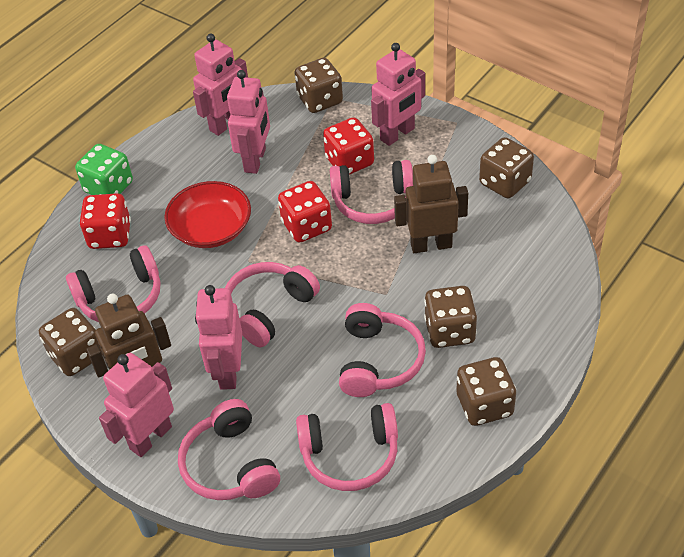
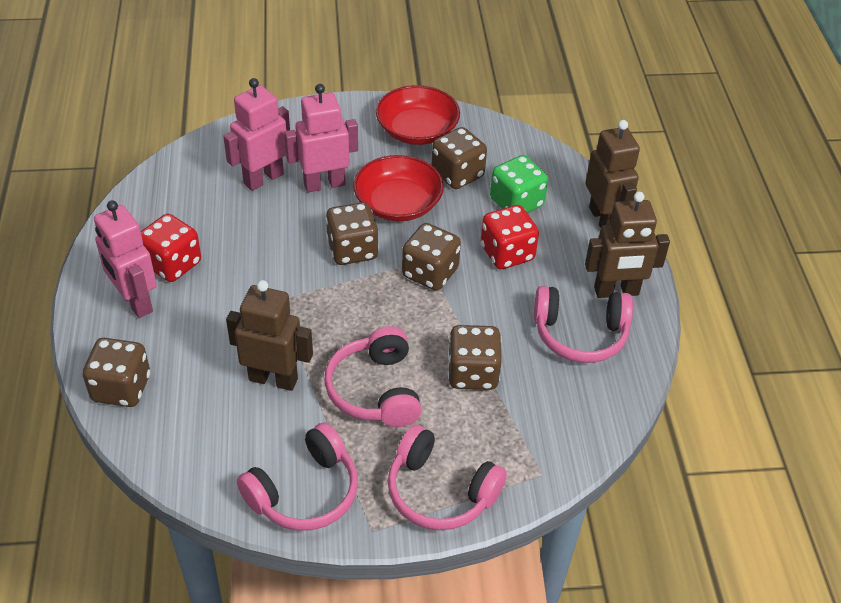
brown robot: [87,293,171,377] [394,155,468,253] = 2 -> [226,280,313,391] [585,120,640,228] [585,192,670,298] = 3
pink headphones: [66,245,160,322] [178,399,280,500] [225,262,320,347] [296,403,398,491] [330,160,413,224] [339,303,426,397] = 6 -> [237,422,358,531] [324,326,421,427] [388,425,507,530] [534,286,633,363] = 4
pink robot: [99,353,174,457] [193,34,248,136] [195,285,242,390] [227,70,270,174] [371,43,425,146] = 5 -> [94,200,157,318] [223,78,290,191] [284,84,358,192] = 3
red bowl: [164,181,251,248] = 1 -> [353,155,444,221] [376,85,460,145] = 2
red dice: [80,193,131,249] [278,181,332,243] [323,117,374,175] = 3 -> [141,214,201,282] [481,205,539,269] = 2

